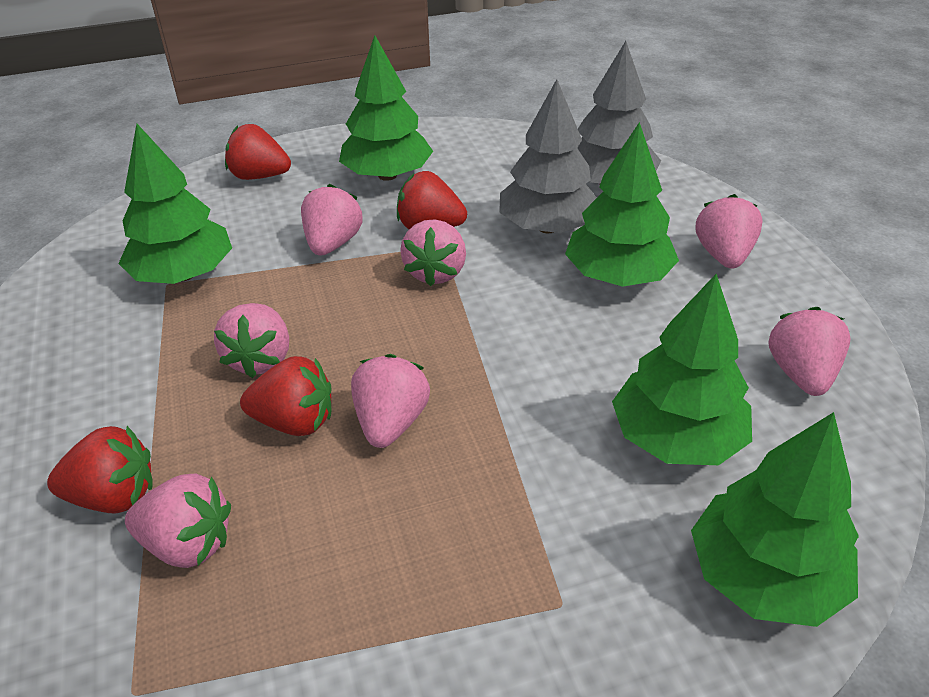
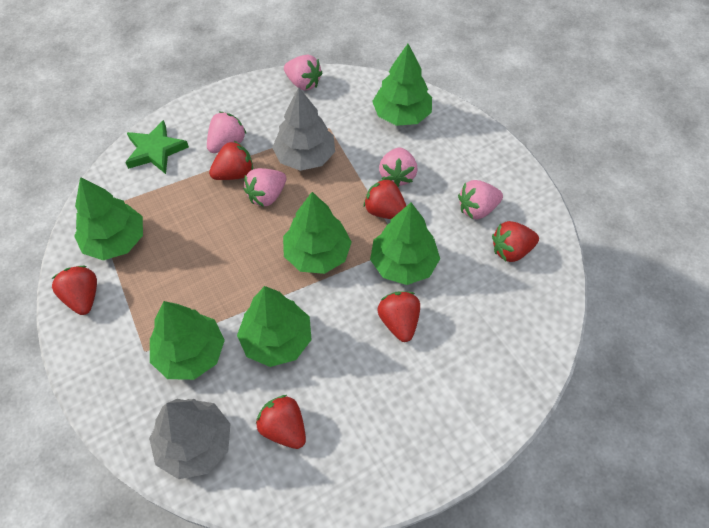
green star: none = 0 -> [125,120,189,174] = 1
green tree: [118,124,232,284] [339,35,433,181] [565,122,679,287] [612,274,752,465] [691,412,859,627] = 5 -> [74,177,143,260] [150,301,225,380] [237,286,312,367] [283,192,352,274] [370,203,440,285] [372,44,432,126] = 6
pink strawberry: [125,474,231,568] [214,303,289,378] [301,184,363,256] [351,354,430,448] [400,219,466,287] [695,194,763,269] [768,307,851,396] = 7 -> [207,111,246,153] [244,168,286,207] [284,55,323,91] [379,148,417,187] [458,180,503,219] = 5
red strawberry: [47,426,153,514] [225,124,291,180] [240,356,332,436] [397,171,467,229] = 4 -> [52,266,97,315] [209,141,253,180] [256,395,306,449] [364,178,406,219] [377,291,420,342] [492,221,539,262] = 6

